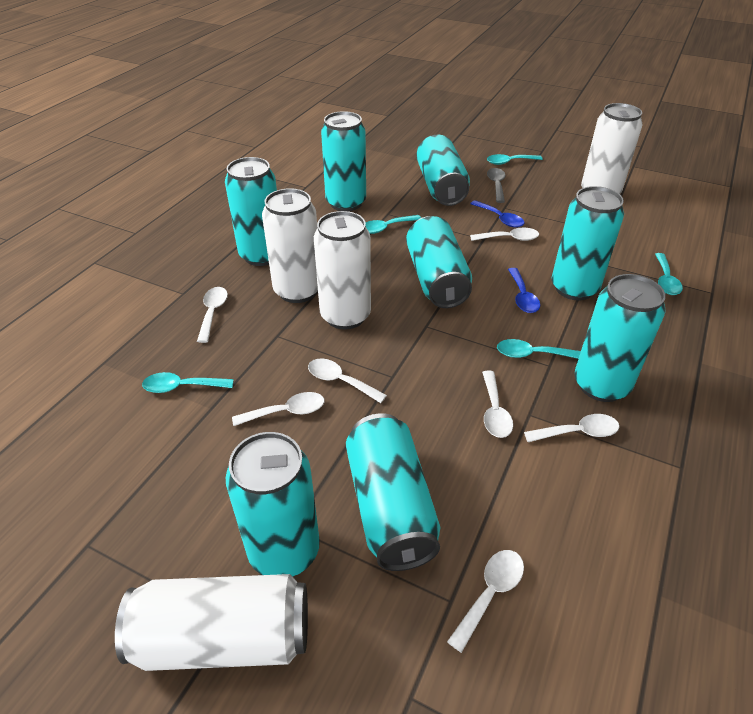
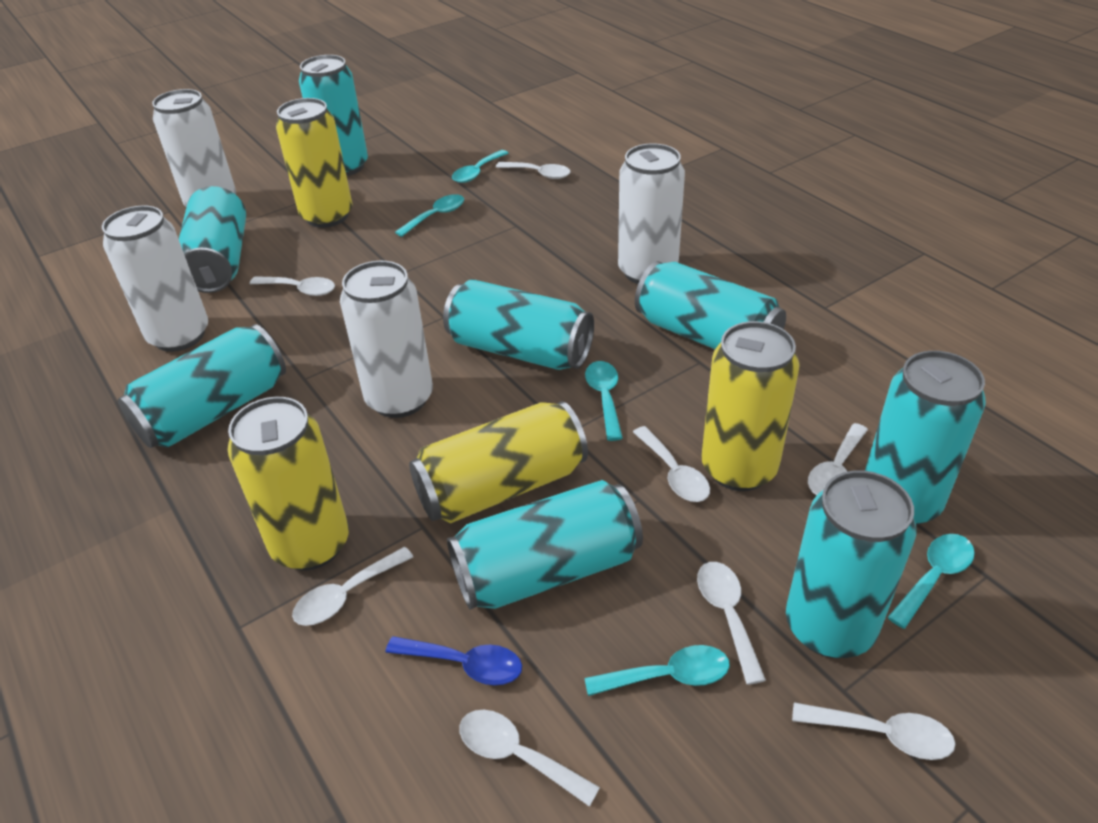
blue spoon: [470,200,524,228] [508,268,540,313] = 2 -> [386,636,522,685] = 1
grey spoon: [487,168,505,203] = 1 -> none = 0
white spoon: [197,287,228,343] [232,392,324,426] [308,359,387,403] [447,550,524,653] [470,228,539,241] [482,371,513,438] [524,414,620,442] = 7 -> [250,276,335,296] [292,547,413,626] [459,710,600,807] [496,162,571,179] [633,426,710,502] [697,562,766,685] [792,702,955,760] [808,423,868,495] = 8
yellow can: none = 0 -> [228,397,349,571] [276,98,353,228] [409,401,588,523] [701,321,800,491] = 4

